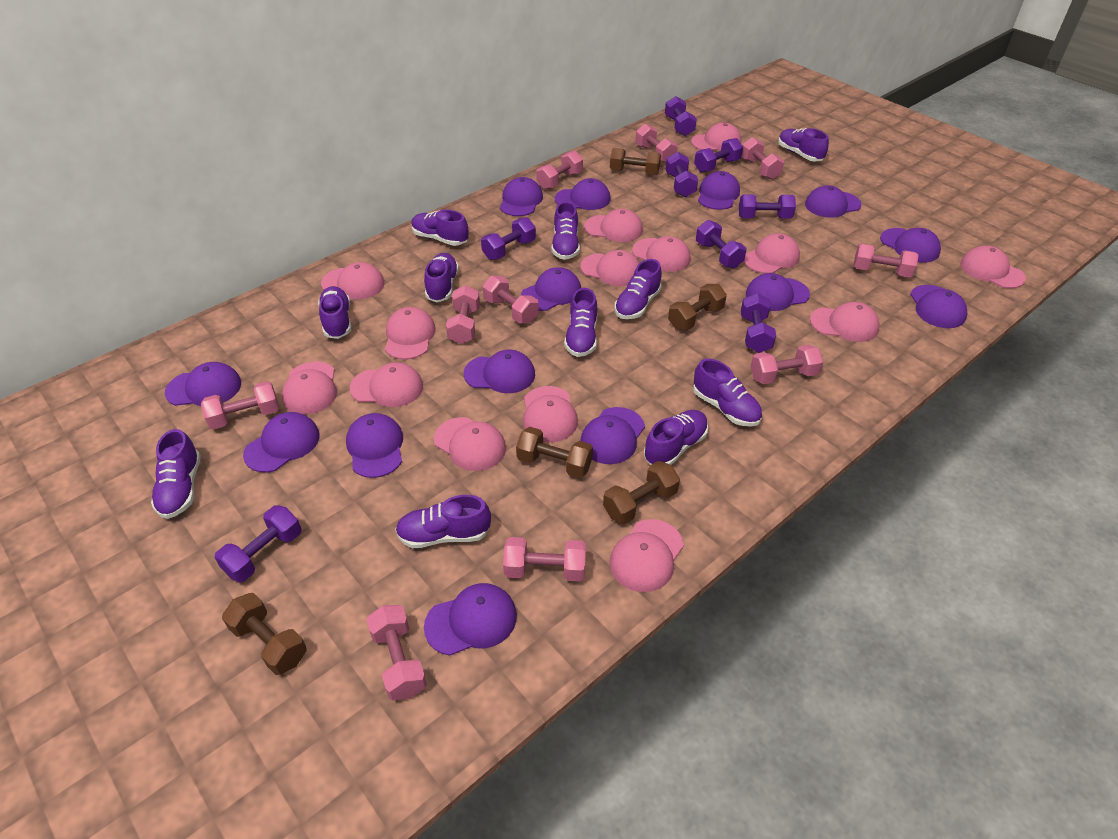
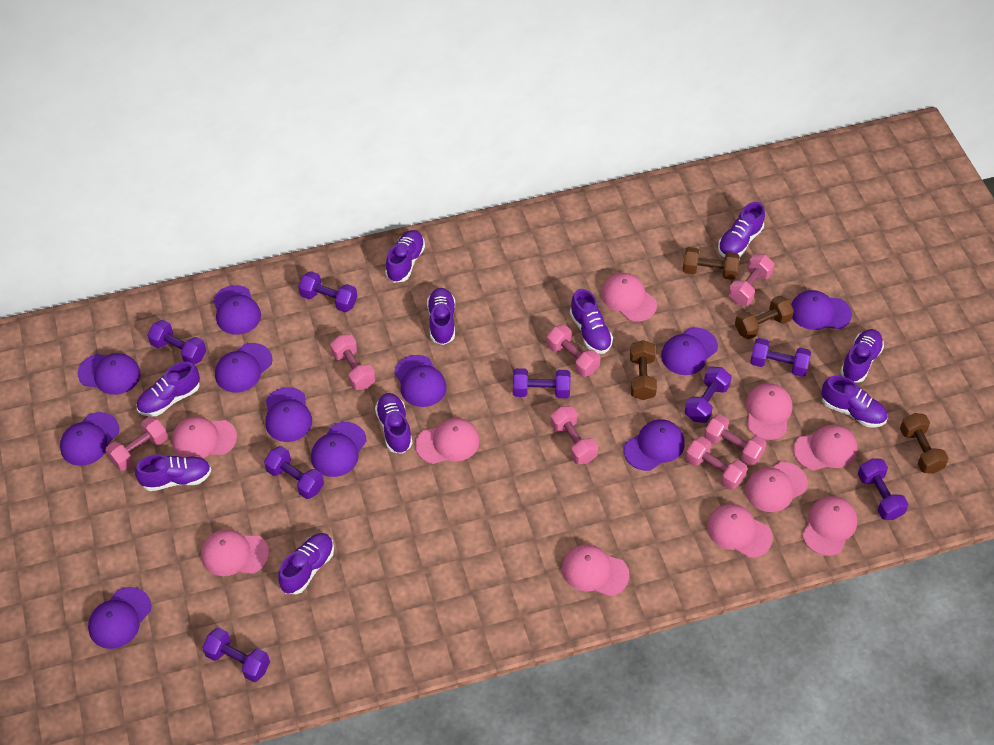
brown dumbbell: [222,593,307,675] [516,427,593,478] [603,461,680,524] [610,148,661,175] [668,284,727,330] = 5 -> [630,340,657,400] [683,247,739,280] [735,296,794,339] [900,413,948,474] = 4
pink cap: [282,362,337,414] [321,262,384,299] [350,362,423,407] [385,307,436,360] [434,417,506,471] [523,386,578,442] [580,250,639,286] [584,209,643,242] [609,519,684,592] [632,236,691,272] [691,123,741,151] [744,233,800,274] [810,302,880,342] [960,246,1026,289] = 14 -> [172,417,237,458] [201,529,269,576] [415,418,480,464] [562,544,629,596] [601,273,657,322] [707,504,773,558] [745,462,808,512] [746,383,792,440] [793,424,858,471] [802,496,857,556] = 10
pink dumbbell: [201,381,279,429] [366,605,427,700] [446,285,480,344] [483,275,539,323] [503,537,586,581] [536,151,583,190] [635,124,678,163] [741,137,784,180] [750,345,823,384] [853,243,919,278] = 10 -> [105,416,168,470] [330,335,376,390] [546,325,601,377] [550,406,598,464] [685,436,748,490] [704,414,767,466] [728,254,774,305] = 7
purple cap: [165,362,241,406] [243,412,319,473] [346,413,403,478] [424,583,517,656] [464,350,535,393] [500,177,543,216] [521,267,581,311] [555,178,611,210] [580,407,645,464] [698,171,740,210] [746,273,810,311] [805,185,861,218] [880,228,941,263] [910,285,967,328] = 14 -> [60,412,119,466] [78,353,141,395] [88,587,151,649] [213,285,261,335] [215,343,272,392] [265,387,312,442] [311,422,367,477] [394,355,446,407] [624,419,685,471] [661,327,718,375] [791,290,852,330] = 11
purple shoe: [151,429,201,519] [318,286,351,339] [395,495,491,548] [411,210,469,246] [424,253,459,302] [552,201,580,260] [564,288,597,357] [614,259,662,319] [644,410,708,465] [693,359,762,427] [778,128,829,162] = 11 -> [135,455,211,491] [136,361,200,416] [278,533,334,594] [375,393,413,454] [385,230,425,283] [427,288,455,345] [570,289,613,354] [718,202,765,257] [821,375,887,428] [841,329,884,383] = 10

